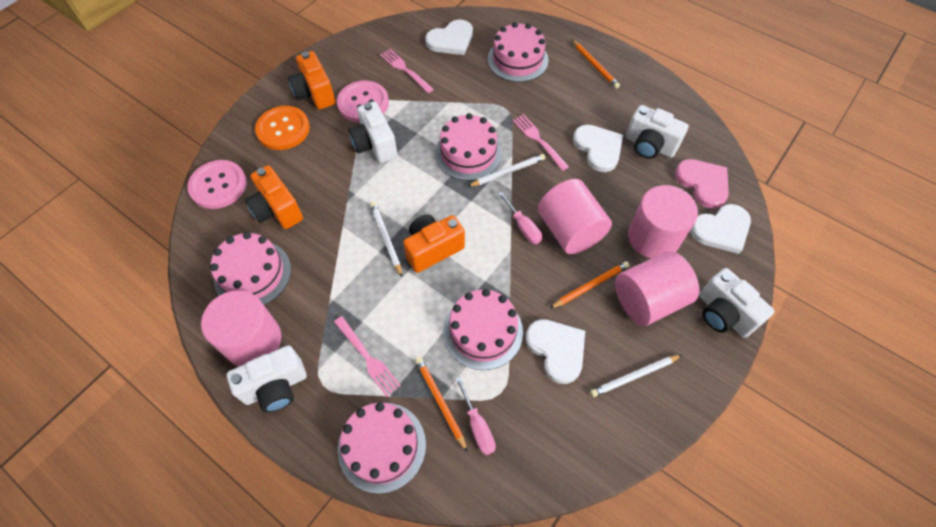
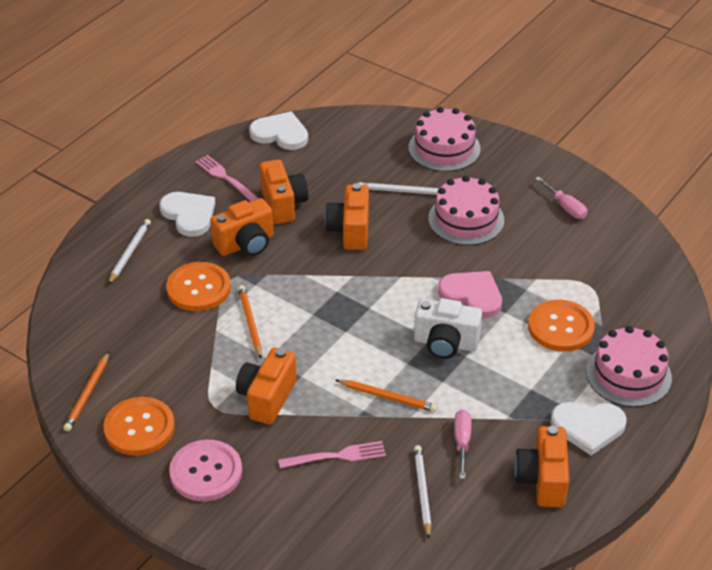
orange button: [255,106,310,150] = 1 -> [104,397,175,456] [166,262,231,311] [528,299,595,352] = 3
orange camera: [245,165,303,229] [288,51,335,110] [403,214,465,273] = 3 -> [210,198,274,256] [236,348,297,425] [259,159,308,224] [325,183,369,250] [514,426,569,508] = 5
pink button: [187,160,247,209] [337,81,389,123] = 2 -> [169,440,242,501] = 1
pink cake: [210,232,291,305] [338,402,426,494] [435,113,502,181] [443,289,523,370] [488,22,549,82] = 5 -> [409,107,481,172] [428,175,504,245] [586,326,672,407] = 3
pink cylinder: [201,290,281,366] [538,179,612,254] [615,251,700,326] [628,185,698,258] = 4 -> none = 0
pink fork: [334,316,401,397] [380,49,434,93] [513,114,569,171] = 3 -> [195,155,259,202] [278,441,386,468] = 2
white camera: [227,345,307,413] [349,102,398,163] [626,105,689,159] [699,268,775,338] = 4 -> [414,298,482,359] = 1
white heart: [425,20,473,55] [526,319,585,384] [573,125,623,172] [690,204,751,254] = 4 -> [159,192,215,237] [249,112,308,150] [550,402,627,456] = 3

